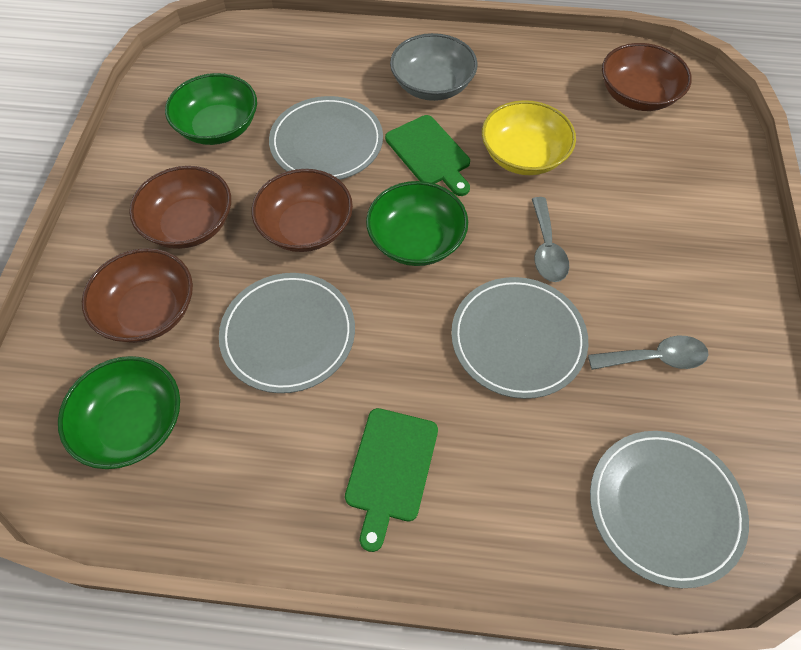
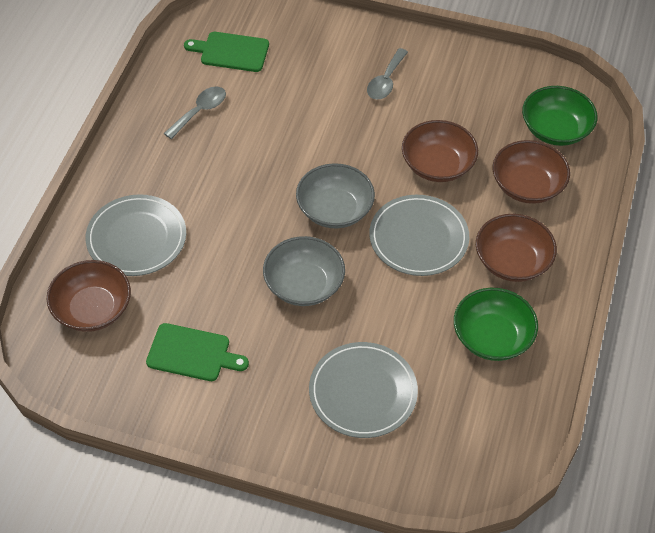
green bowl: [58,356,180,469] [165,73,257,145] [366,181,468,266] = 3 -> [454,288,538,361] [522,86,597,146] = 2
grey bowl: [390,33,478,101] = 1 -> [263,236,345,306] [296,163,375,228] = 2
grey plate: [219,273,355,393] [269,96,383,180] [451,277,588,399] [590,431,749,588] = 4 -> [86,194,186,276] [309,342,418,438] [369,195,469,276] = 3
yellow bowl: [482,100,576,175] = 1 -> none = 0

